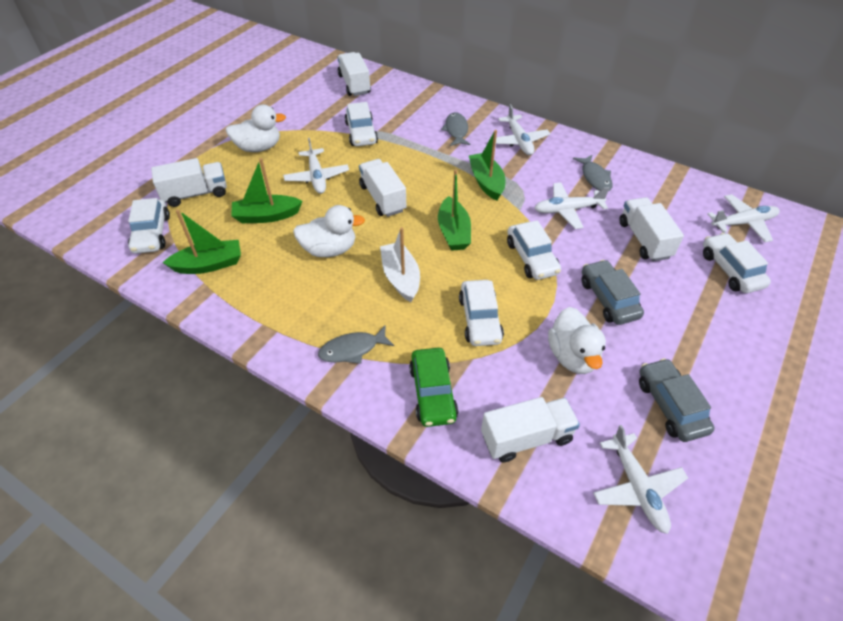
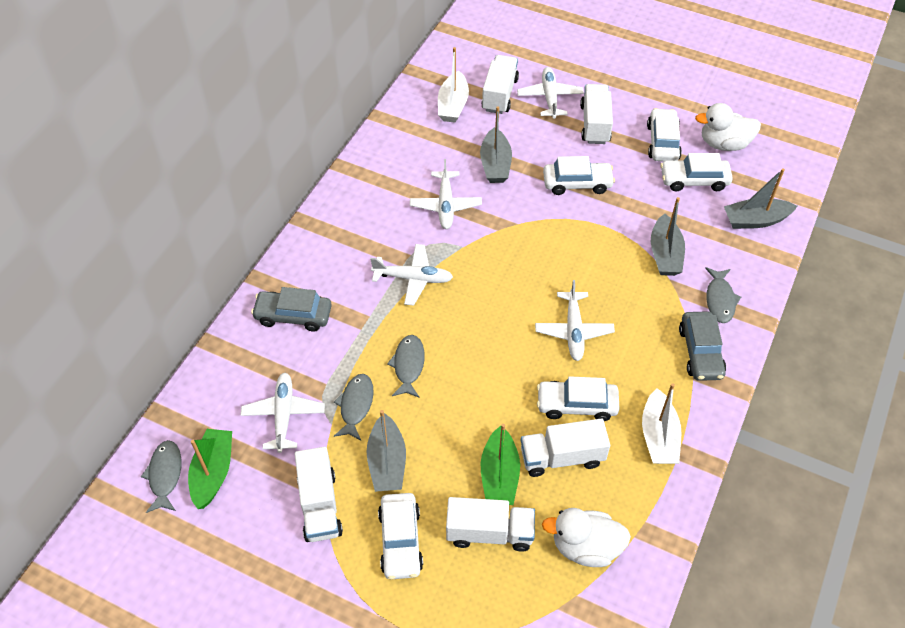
green boat: [163,210,241,274] [231,158,303,223] [438,169,471,251] [469,130,505,201] = 4 -> [188,429,232,509] [481,424,520,505] = 2
green car: [409,348,458,427] = 1 -> none = 0
grey boat: none = 0 -> [367,410,406,492] [480,106,512,183] [651,197,685,276] [724,168,797,229] = 4
grey fish: [318,325,394,364] [441,112,470,146] [573,155,613,191] = 3 -> [141,440,181,513] [334,374,374,440] [387,335,425,397] [705,267,741,323] = 4
white boat: [380,227,420,302] = 1 -> [438,47,469,123] [642,383,681,464] = 2
white duck: [226,104,286,152] [293,205,365,257] [548,307,606,374] = 3 -> [542,508,631,567] [695,103,761,151] = 2

